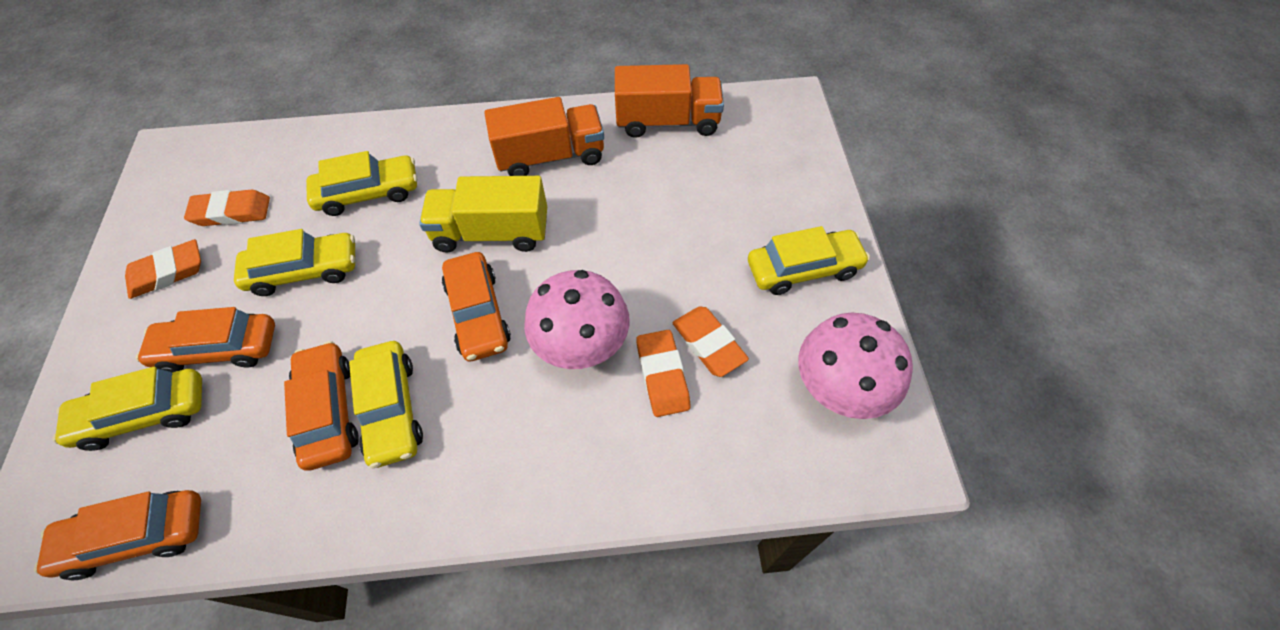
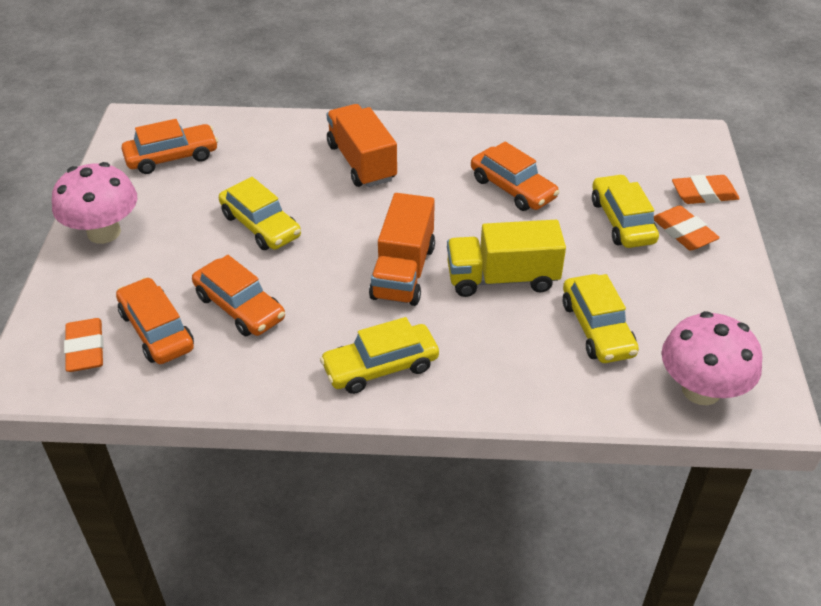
orange eraser: [125,239,201,299] [184,190,270,226] [636,330,691,417] [672,307,749,377] = 4 -> [64,318,104,372] [654,205,720,250] [672,175,740,204] = 3
yellow car: [52,367,202,451] [234,229,355,296] [306,151,417,216] [349,341,423,468] [748,226,870,295] = 5 -> [219,177,301,250] [320,317,439,394] [563,274,639,363] [592,174,659,248] = 4

